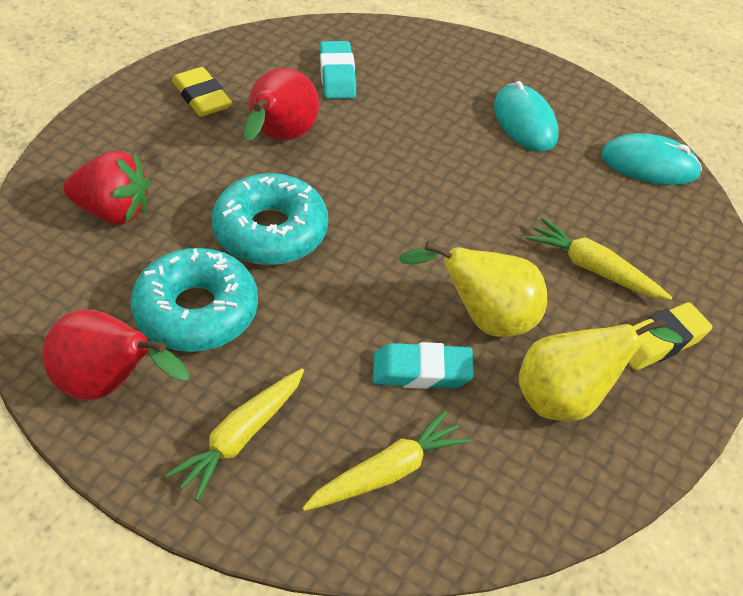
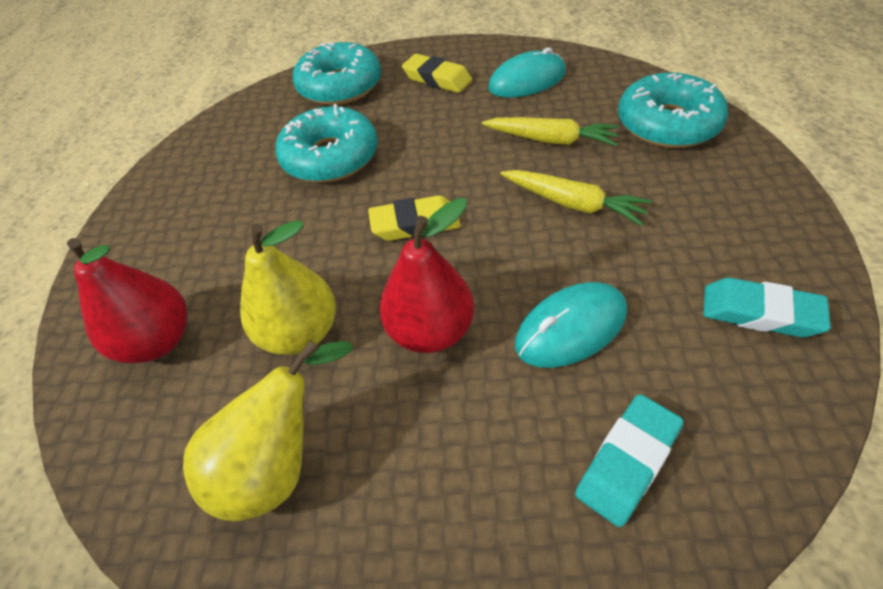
red strawberry: [64,151,150,224] = 1 -> none = 0
turquoise donut: [131,248,258,352] [212,173,328,265] = 2 -> [275,104,378,183] [292,42,381,105] [618,72,728,148] = 3
yellow carrot: [165,368,304,501] [302,410,470,511] [526,218,672,300] = 3 -> [482,117,619,146] [500,170,652,226] = 2

